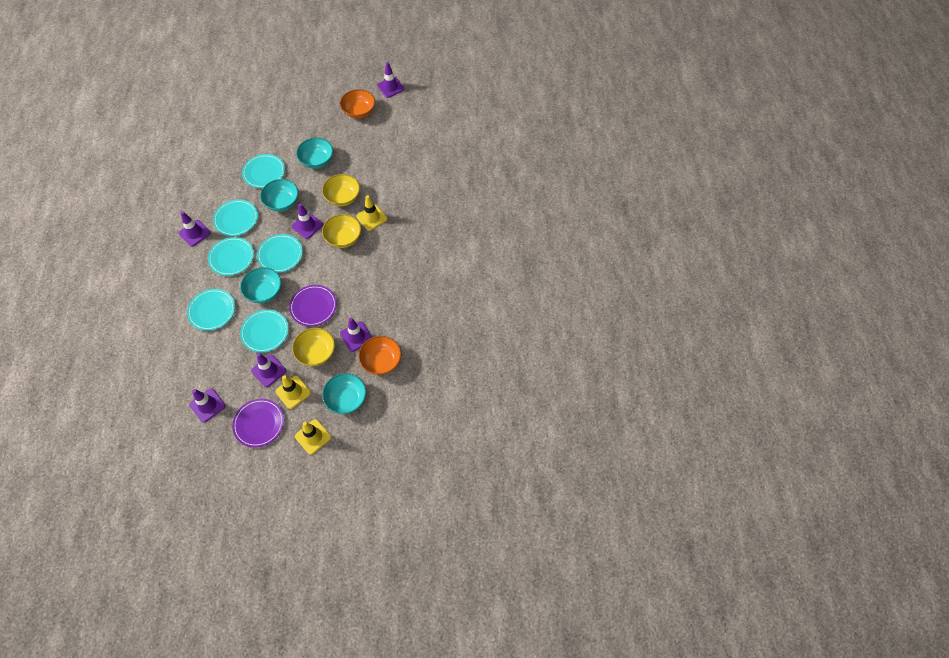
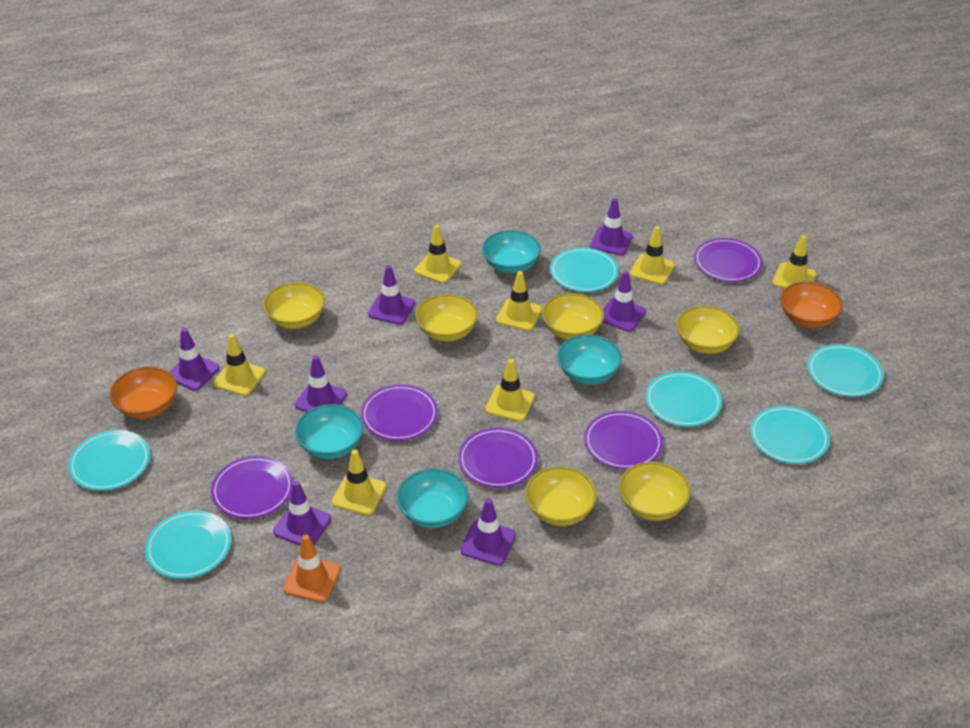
orange traffic cone: none = 0 -> [283,535,341,602] = 1
purple plate: [232,399,284,448] [289,285,337,327] = 2 -> [211,456,293,519] [361,384,438,441] [458,428,538,488] [584,411,663,470] [694,238,763,282] = 5
purple traffic cone: [179,211,211,247] [190,388,225,422] [251,353,286,387] [291,203,323,239] [340,318,372,352] [377,62,404,98] = 6 -> [169,328,220,391] [273,481,331,546] [295,355,347,412] [368,265,415,325] [460,498,516,566] [590,198,633,255] [602,271,646,332] = 7
yellow bowl: [292,327,335,366] [322,174,360,206] [322,214,361,248] = 3 -> [263,282,325,329] [415,294,478,341] [525,466,597,526] [542,293,604,340] [619,461,691,521] [676,306,740,354] = 6
yellow traffic cone: [275,375,311,409] [295,419,331,455] [356,195,387,231] = 3 -> [213,334,265,396] [332,450,386,515] [414,224,461,283] [485,359,535,422] [496,271,542,331] [630,226,675,285] [772,235,816,289] = 7

